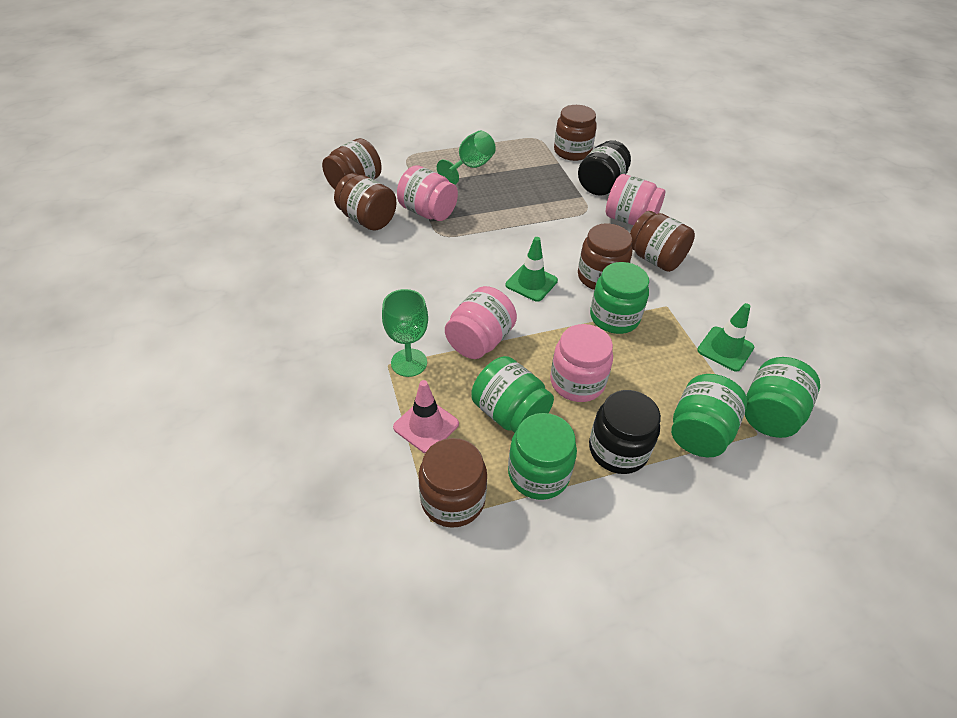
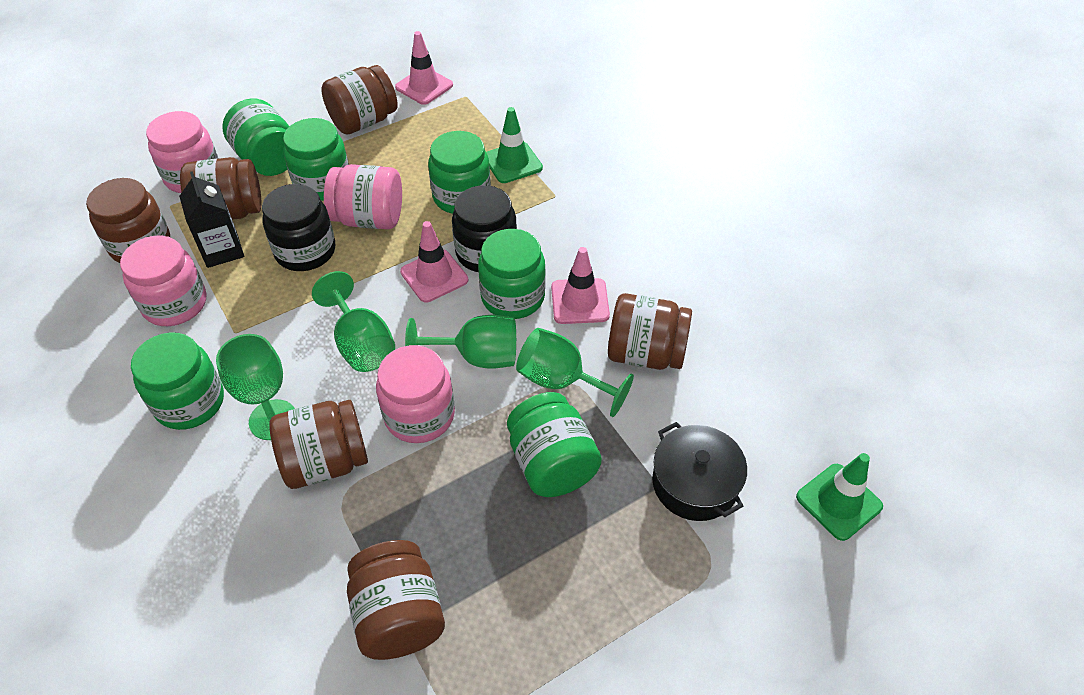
black carton: none = 0 -> [179,171,244,268] = 1
black pot: none = 0 -> [652,422,747,521] = 1
green goblet: [382,289,428,377] [437,131,496,185] = 2 -> [216,334,295,440] [312,271,395,372] [405,315,516,369] [516,328,634,417] = 4
green jar: [471,356,554,433] [508,413,577,500] [590,262,649,334] [671,374,747,457] [745,357,820,438] = 5 -> [131,332,224,430] [222,98,290,176] [283,118,349,201] [428,131,491,214] [478,229,546,319] [507,392,602,497] = 6
pink traffic cone: [393,380,459,453] = 1 -> [395,31,453,105] [400,221,468,302] [551,247,610,324] = 3

